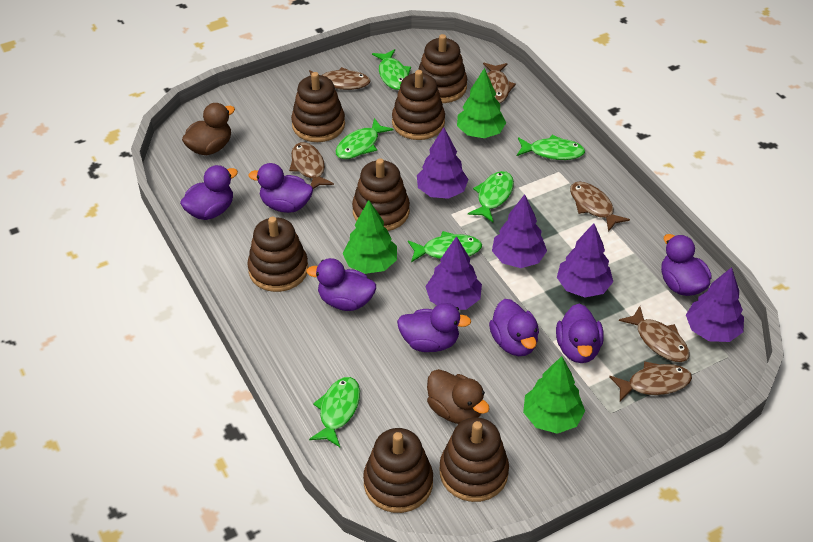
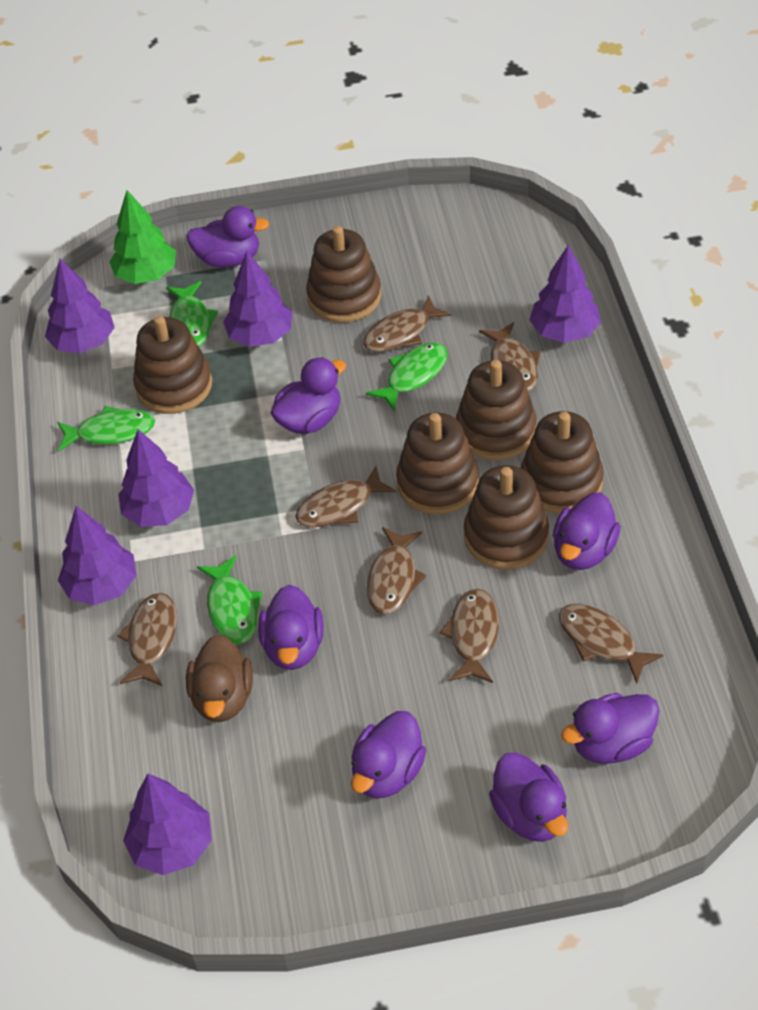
brown duck: [182,103,235,155] [427,369,490,424] = 2 -> [186,634,253,722] = 1
brown fish: [289,142,334,189] [309,67,371,90] [483,63,516,103] [570,182,630,232] [609,361,692,401] [619,306,690,362] = 6 -> [117,593,177,686] [295,466,396,527] [363,295,452,352] [367,527,426,614] [439,589,499,683] [479,322,540,392] [559,604,663,684] = 7
brown stacking toy: [247,217,308,292] [291,72,345,142] [352,158,410,231] [363,428,433,513] [392,70,445,140] [418,34,467,103] [439,417,509,502] = 7 -> [133,316,212,414] [306,226,381,323] [396,413,479,514] [456,360,536,460] [464,465,549,570] [521,411,604,514] = 6
green fish: [309,377,360,447] [336,118,393,159] [372,49,411,90] [408,231,482,262] [468,171,514,222] [517,135,585,160] = 6 -> [57,406,155,451] [166,281,218,346] [197,555,262,644] [366,342,448,411] = 4
green tree: [343,200,397,274] [457,68,506,138] [523,356,585,434] = 3 -> [109,190,176,284] = 1
purple tree: [417,127,469,199] [425,236,482,310] [492,194,547,268] [557,223,613,297] [686,267,744,342] = 5 -> [45,258,115,353] [58,506,136,605] [118,429,194,527] [123,774,212,875] [223,251,292,347] [529,245,601,343] = 6

